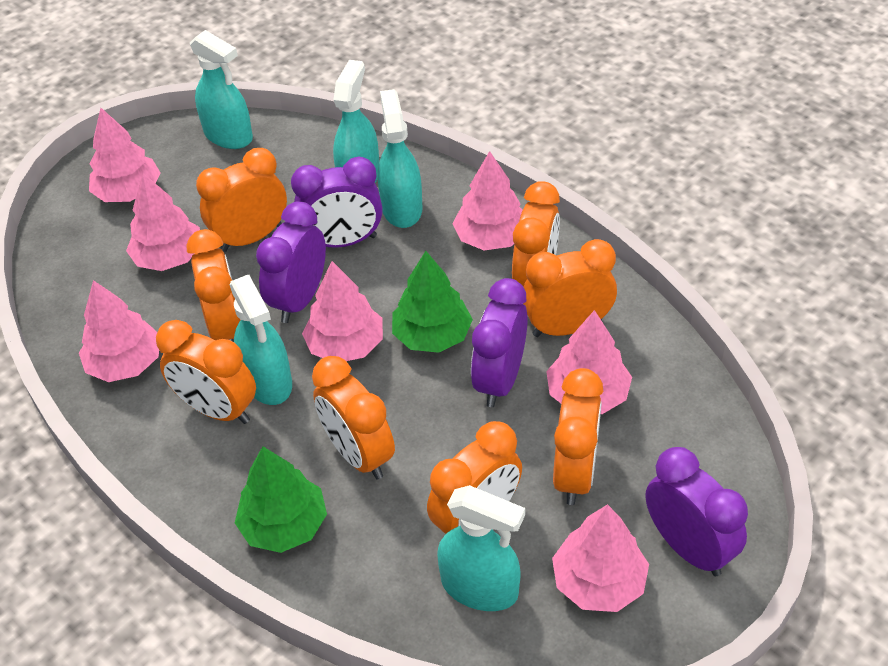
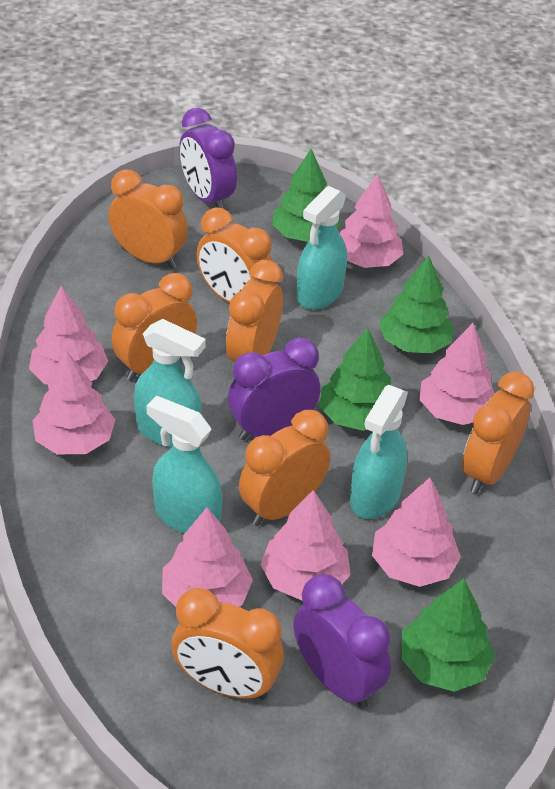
green tree: [235,446,327,553] [392,251,473,353] = 2 -> [272,149,341,242] [319,328,391,431] [379,255,454,353] [401,578,495,692] = 4
orange clock: [156,320,256,424] [186,229,241,342] [196,148,287,252] [312,356,395,480] [427,421,522,534] [512,181,560,286] [522,239,617,337] [553,368,604,505] = 8 -> [109,170,188,269] [112,273,197,381] [172,588,284,700] [196,207,273,303] [226,260,283,363] [239,410,330,526] [462,372,535,494] = 7
purple clock: [256,201,326,323] [291,156,383,248] [471,278,528,407] [646,447,748,576] = 4 -> [179,108,237,209] [228,338,320,440] [293,574,391,709] = 3
turquoise spray bottle: [190,30,253,149] [230,275,292,405] [333,60,379,183] [378,89,423,228] [437,485,525,611] = 5 -> [134,319,206,448] [146,396,223,534] [296,186,347,310] [350,385,408,519] = 4

